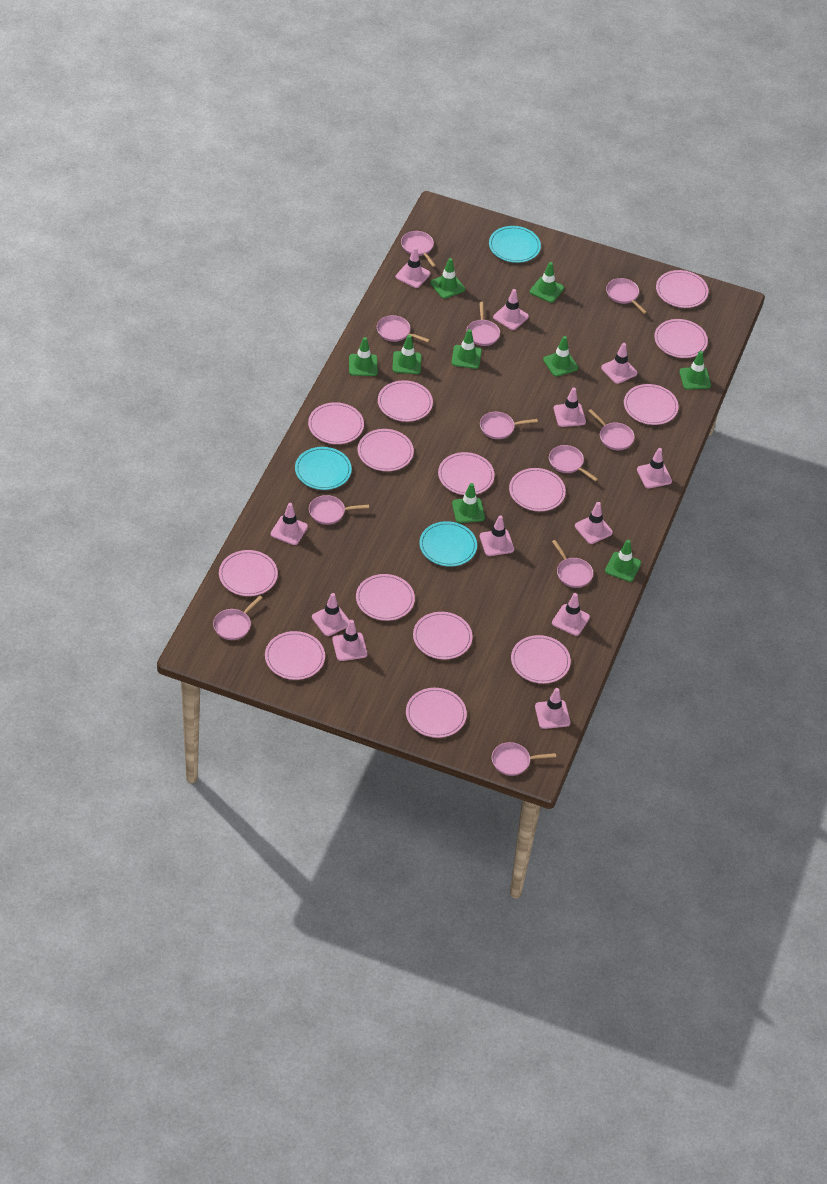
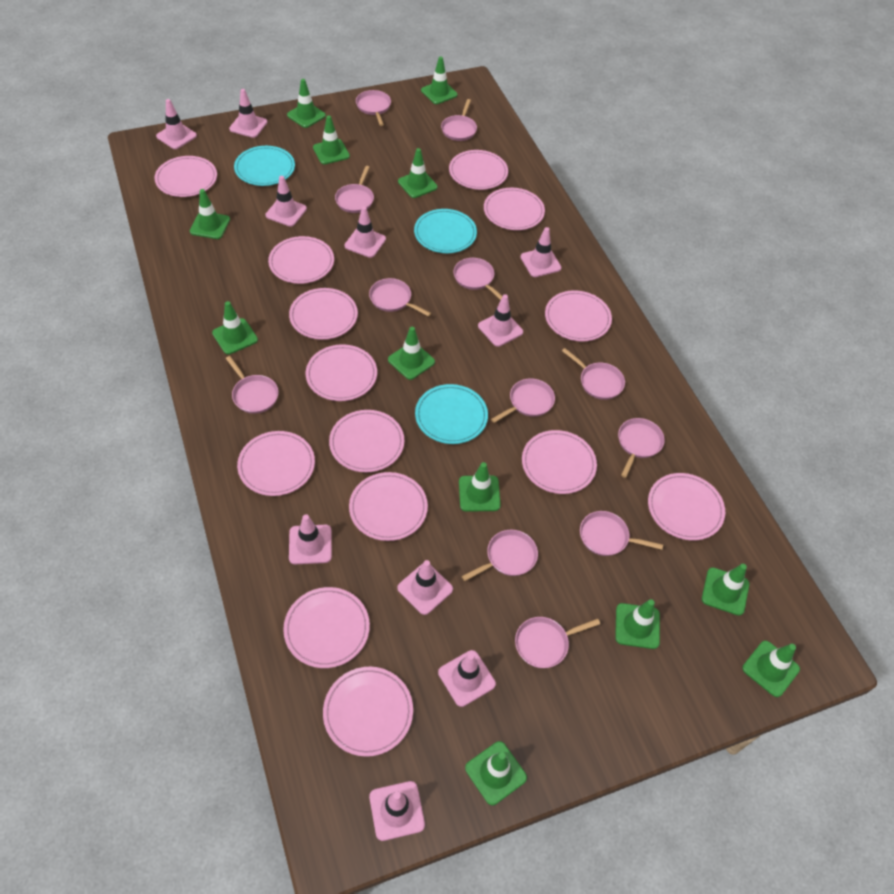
green traffic cone: [349,337,378,376] [392,335,422,374] [430,258,465,299] [451,329,482,369] [452,483,485,523] [530,262,564,303] [543,336,578,377] [605,540,641,582] [679,351,711,390] = 9 -> [190,189,230,239] [212,301,258,354] [287,79,326,128] [313,115,350,164] [388,327,435,380] [398,148,438,198] [421,56,458,104] [459,462,501,512] [465,741,527,805] [615,599,660,649] [702,564,749,616] [742,641,800,697] = 12
pink pan: [213,595,263,640] [309,495,369,525] [377,315,430,342] [401,231,436,267] [466,302,500,346] [480,412,538,439] [492,742,556,776] [549,445,598,481] [552,540,593,588] [589,409,635,450] [606,278,647,314] = 11 -> [226,356,279,414] [335,166,374,213] [356,90,391,126] [369,278,431,317] [441,99,477,141] [453,258,502,300] [462,530,538,581] [491,378,555,423] [515,617,600,668] [562,348,625,400] [580,511,663,556] [618,418,665,478] = 12
pink traffic cone: [271,503,308,545] [312,593,350,636] [332,620,368,661] [396,247,430,288] [480,515,514,556] [493,289,529,330] [535,688,570,729] [552,593,590,636] [554,387,586,427] [575,502,613,544] [601,343,637,384] [637,448,672,488] = 12 -> [156,99,197,149] [229,89,267,138] [265,176,307,226] [289,514,332,564] [344,207,386,258] [369,781,425,841] [397,560,453,615] [438,650,496,707] [478,294,523,347] [520,227,561,277] = 10

